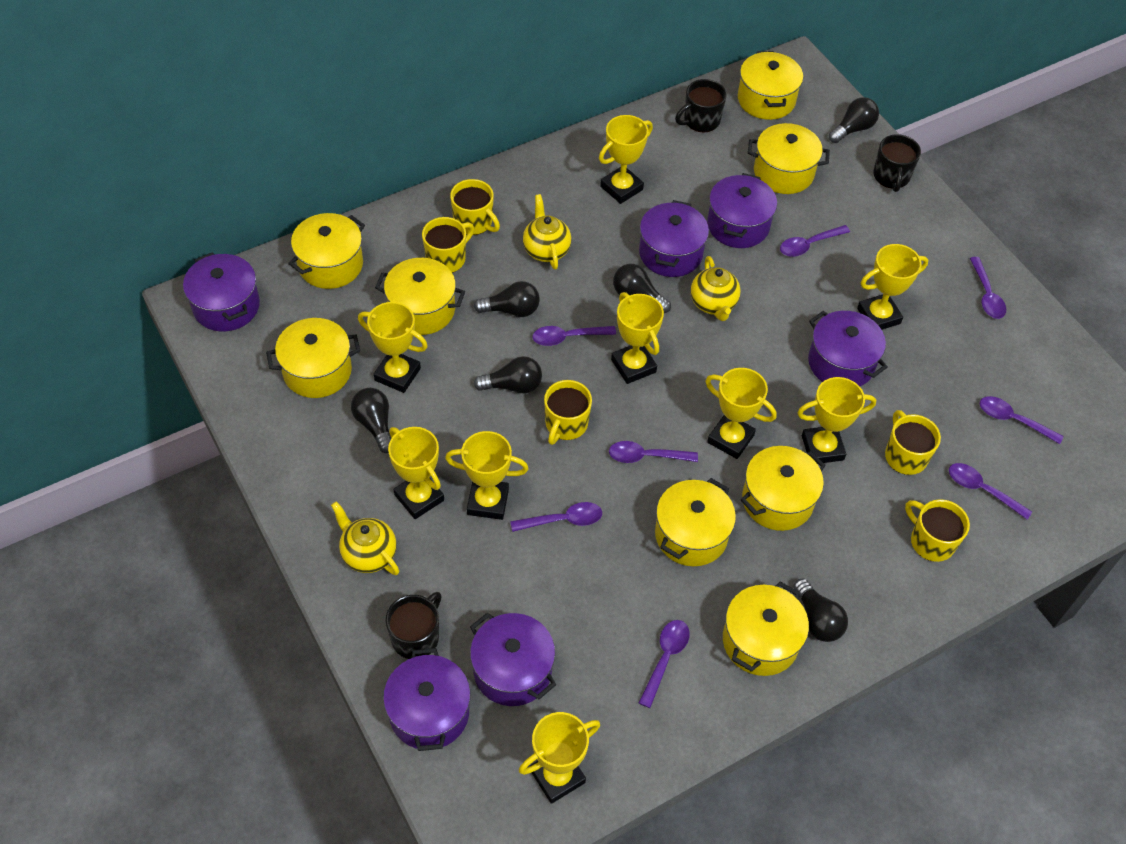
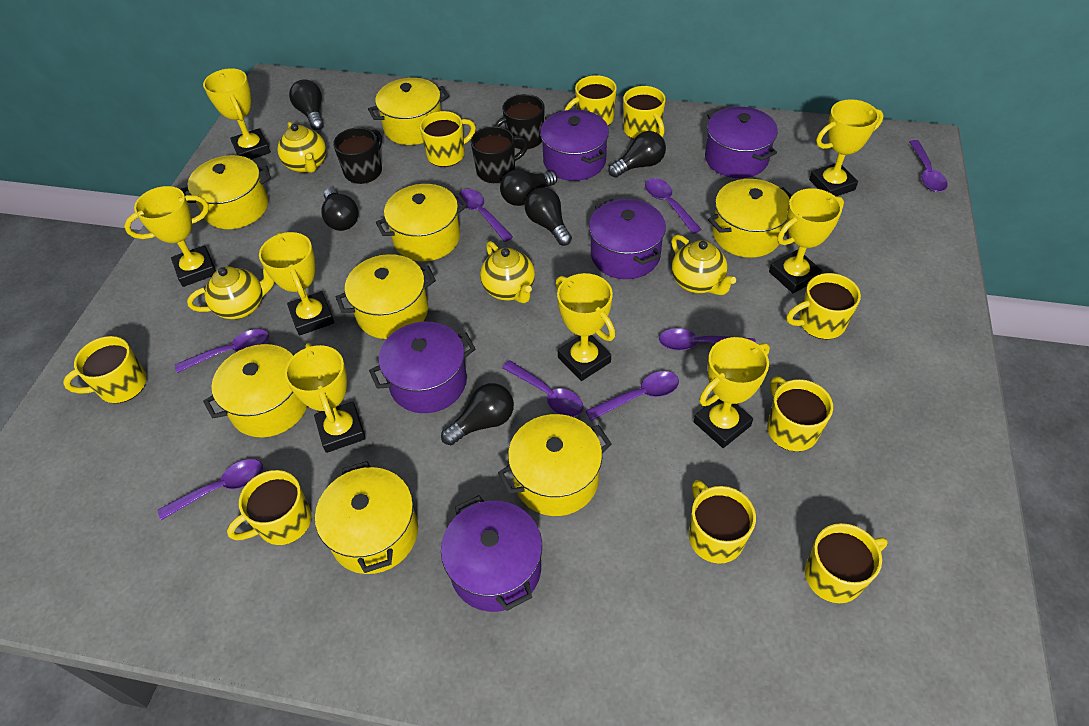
purple pot: [183,252,260,332] [383,648,471,751] [470,613,556,706] [639,200,709,277] [707,173,777,248] [808,311,888,386] = 6 -> [369,322,476,413] [441,495,542,612] [540,109,609,181] [589,199,666,279] [705,106,778,178] = 5
yellow mug: [422,217,474,273] [450,179,500,235] [544,380,592,445] [885,410,941,475] [905,499,970,562] = 5 -> [63,336,146,403] [227,470,312,545] [420,111,476,167] [565,75,617,126] [623,86,666,139] [689,480,756,564] [767,377,833,451] [786,273,861,339] [805,523,888,603] = 9
yellow teapot: [331,501,399,575] [523,194,571,269] [691,256,741,321] = 3 -> [187,267,275,319] [278,122,326,173] [480,241,535,303] [671,235,736,295] = 4
yellow trophy: [358,302,428,393] [388,427,444,519] [445,431,529,520] [519,712,600,804] [599,115,653,204] [611,292,664,384] [705,368,777,459] [797,377,876,464] [857,244,928,330] = 9 -> [124,186,216,287] [203,68,271,159] [259,232,334,336] [285,343,366,453] [556,273,615,381] [694,337,770,448] [769,188,844,293] [809,99,884,197] = 8

